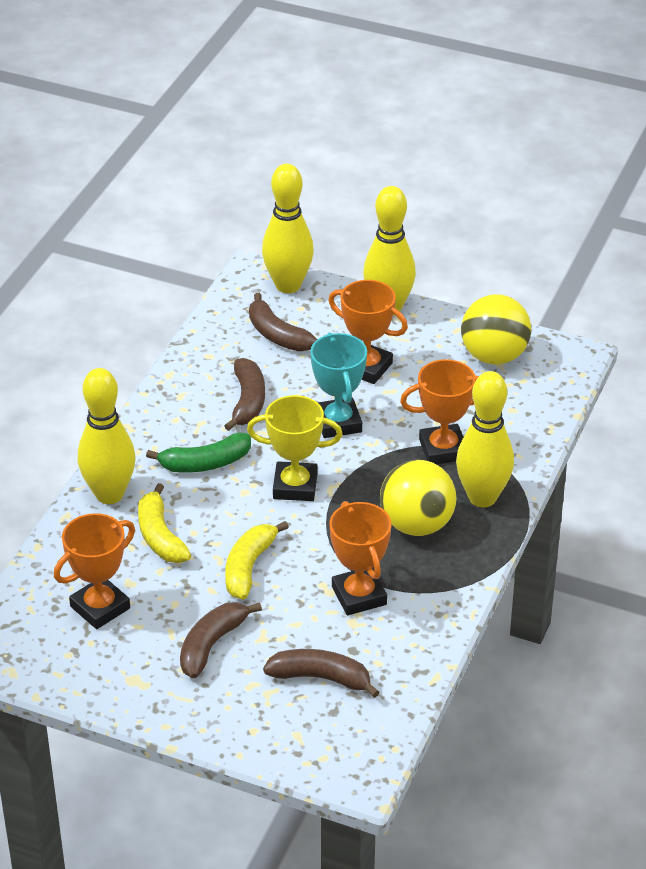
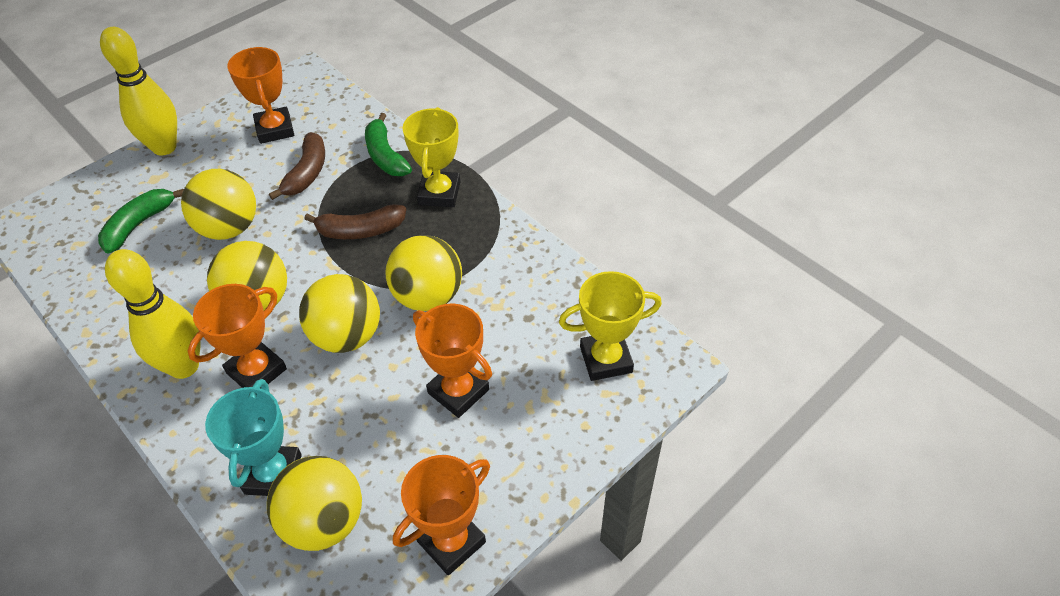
brown banana: [180,602,262,679] [224,358,265,431] [249,293,317,351] [263,649,379,698] = 4 -> [269,132,325,200] [304,204,406,239] = 2
green banana: [146,433,251,473] = 1 -> [98,189,184,254] [365,113,412,176] = 2
yellow ball: [380,460,457,536] [461,294,531,365] = 2 -> [181,169,256,240] [207,241,287,311] [267,456,362,551] [299,274,380,353] [385,235,462,311] = 5
yellow banana: [138,483,191,563] [225,521,289,600] = 2 -> none = 0
yellow bowling pin: [78,368,135,504] [262,164,314,293] [363,186,416,316] [456,371,514,507] = 4 -> [100,27,177,155] [105,249,200,379] = 2
yellow trophy: [247,395,343,501] = 1 -> [403,107,460,207] [559,271,662,381] = 2

